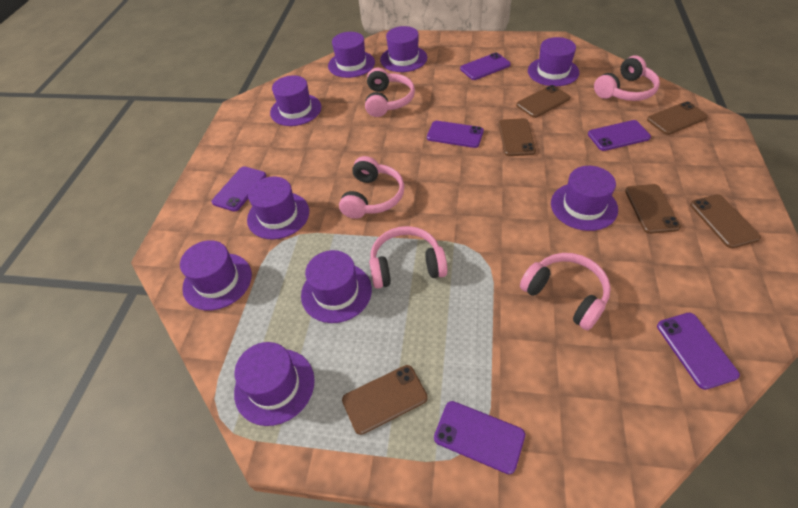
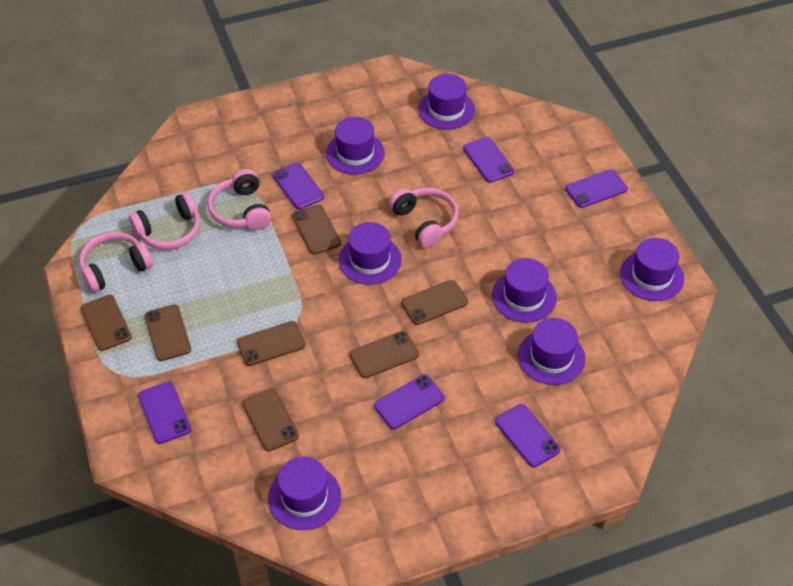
brown phone: [342,365,428,435] [498,118,536,156] [516,85,570,118] [625,184,681,234] [647,101,708,135] [690,194,761,248] = 6 -> [81,295,132,351] [145,304,191,361] [237,321,305,366] [242,388,299,451] [292,205,341,255] [350,331,419,378] [401,280,468,325] = 7
pink headphones: [339,156,405,219] [365,68,415,117] [369,226,448,289] [520,253,611,330] [594,56,660,101] = 5 -> [79,232,153,293] [129,192,200,250] [207,169,271,230] [389,188,459,248] = 4
purple hat: [180,240,252,310] [234,342,315,426] [247,177,309,239] [270,75,321,126] [301,250,372,323] [328,32,375,78] [380,26,427,72] [528,37,579,86] [551,166,618,231] = 9 -> [268,456,341,530] [326,117,385,175] [339,222,402,285] [418,74,475,130] [492,258,557,323] [518,318,585,385] [620,238,684,301] = 7

